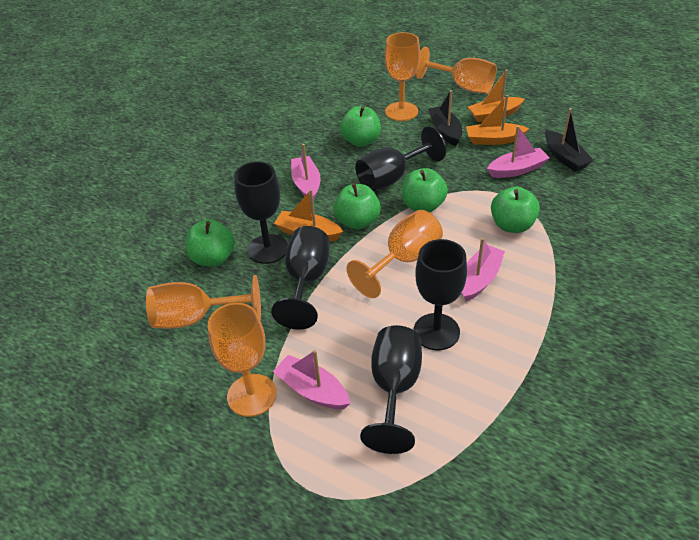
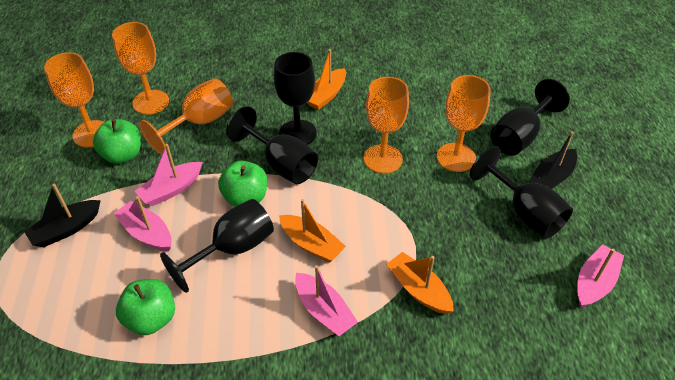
green apple: [186,219,235,267] [334,183,381,229] [340,106,381,147] [402,168,448,212] [491,187,540,233] = 5 -> [93,119,141,164] [116,279,175,335] [218,161,267,207] = 3

